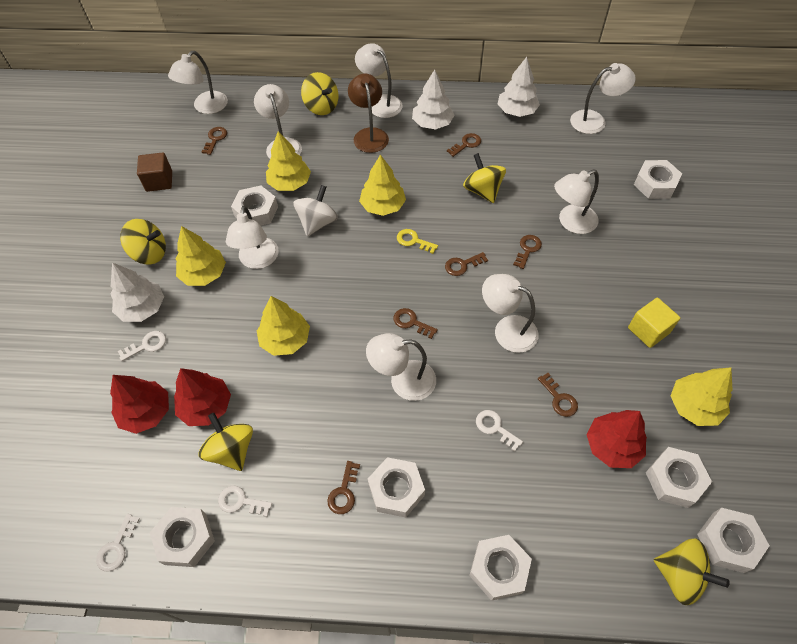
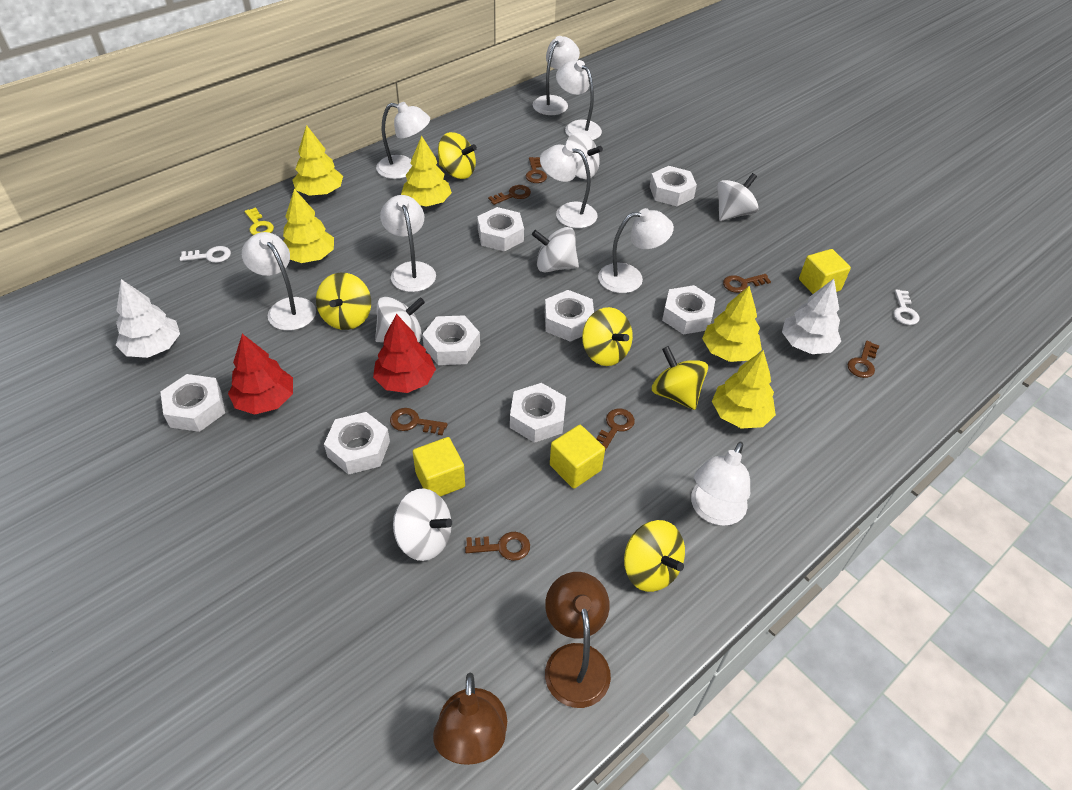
brown cube: [137,152,172,192] = 1 -> none = 0
brown lamp: [348,73,389,153] = 1 -> [433,673,507,765] [545,572,611,708] = 2
red tree: [110,375,169,434] [174,368,231,426] [586,410,647,468] = 3 -> [228,334,293,415] [373,314,436,393] = 2
white key: [96,514,140,572] [118,331,166,361] [218,485,272,517] [476,410,523,452] = 4 -> [180,246,231,263] [893,290,919,325] = 2
white nut: [150,507,215,567] [231,185,278,226] [368,457,425,518] [469,535,532,601] [634,160,682,199] [646,447,712,508] [697,508,770,573] = 7 -> [161,374,225,432] [324,412,390,475] [422,315,480,365] [477,207,524,252] [510,383,566,443] [545,290,594,342] [650,166,697,206] [662,285,715,335] = 8
white spinning top: [293,185,338,236] = 1 -> [375,297,425,342] [393,488,452,561] [532,227,579,272] [565,132,603,179] [717,173,759,221] = 5
white tree: [111,262,164,322] [412,70,455,129] [498,57,540,117] = 3 -> [116,279,180,358] [782,279,841,354] = 2
yellow cube: [628,298,680,348] = 1 -> [413,437,465,497] [550,425,605,489] [799,249,851,294] = 3

